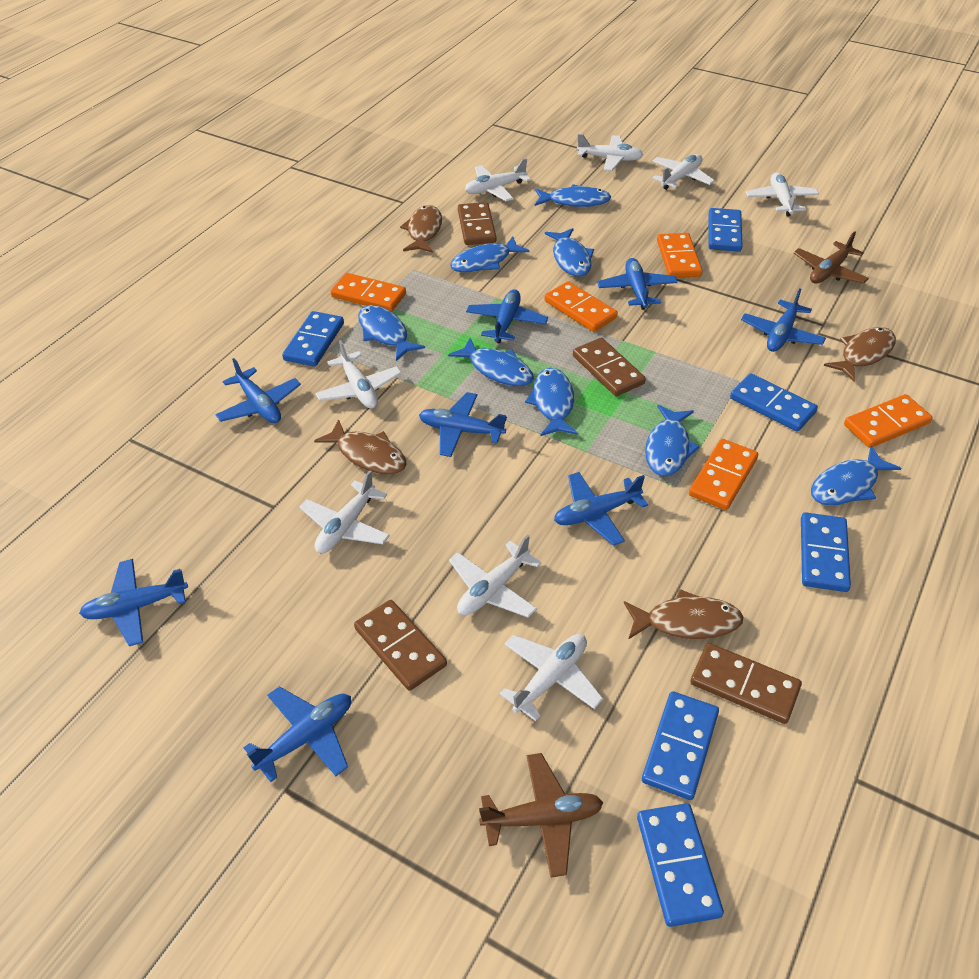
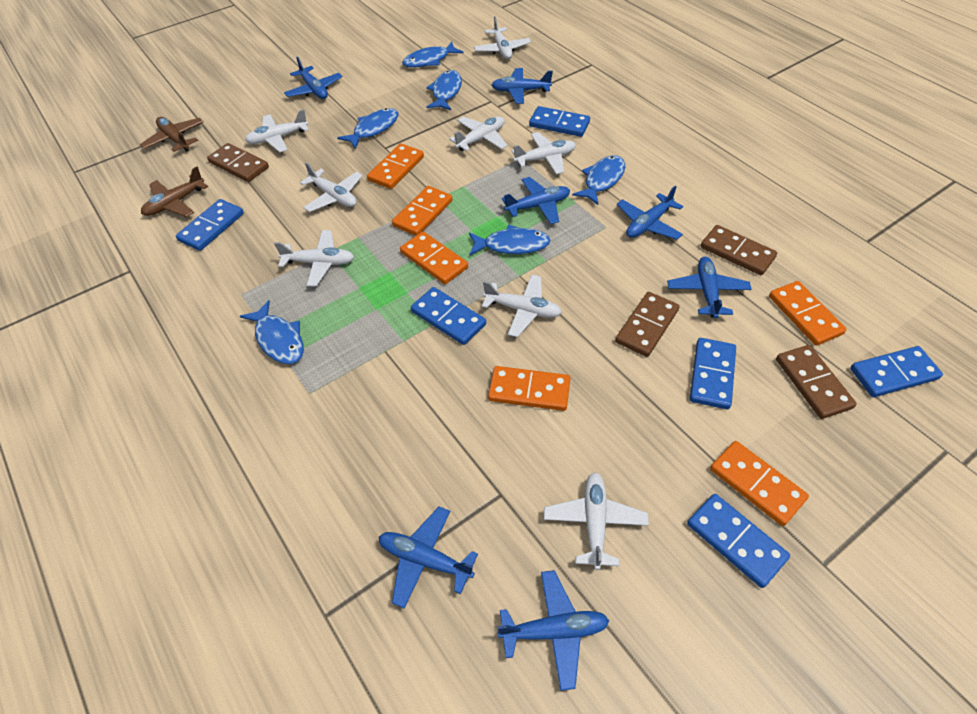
blue fish: [358,305,425,361] [448,338,534,386] [450,236,529,272] [525,368,578,436] [535,184,611,207] [545,228,594,277] [645,405,700,476] [811,446,901,506] = 8 -> [240,300,304,364] [337,108,398,149] [402,42,463,68] [426,70,462,110] [469,225,551,255] [572,155,625,205] = 6
blue plane: [79,559,188,646] [215,358,301,423] [244,686,351,782] [419,392,507,457] [466,289,548,343] [554,472,648,546] [597,258,678,310] [741,288,826,352] = 8 -> [284,57,343,99] [379,507,478,609] [492,68,553,104] [498,570,609,691] [502,177,570,224] [617,186,683,240] [667,257,752,318] = 7
brown fish: [314,419,407,475] [400,205,442,253] [624,589,743,640] [824,327,896,382] = 4 -> none = 0
orange domino: [331,273,406,312] [544,281,618,332] [657,233,702,278] [689,439,758,510] [844,394,932,448] = 5 -> [367,143,424,189] [392,186,453,236] [400,232,468,284] [488,366,570,411] [710,441,809,526] [769,281,847,346] = 6

